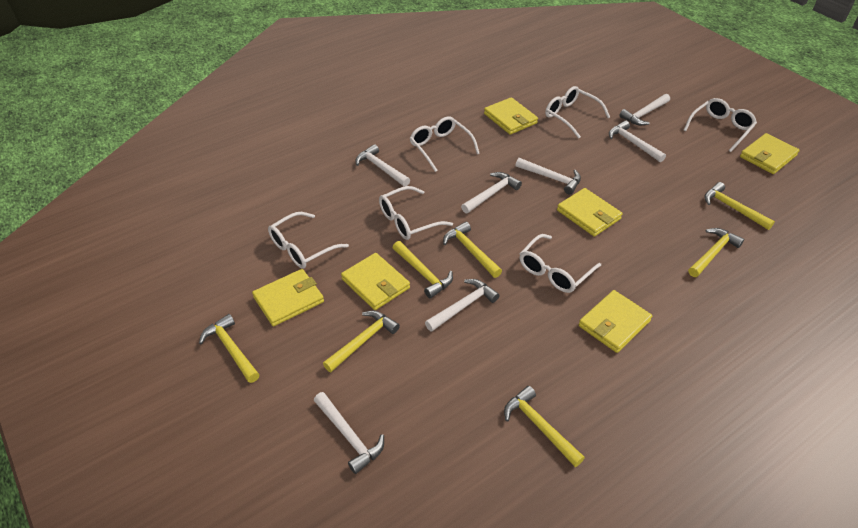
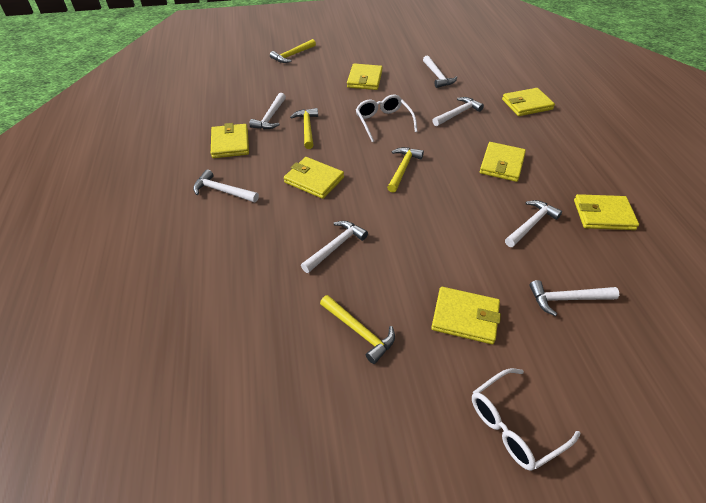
white glasses: [268,212,349,269] [379,186,453,240] [410,116,480,172] [519,234,601,293] [545,86,610,138] [684,98,757,152] = 6 -> [356,95,418,142] [472,368,580,471] = 2
yellow hammer: [199,314,259,383] [323,311,400,372] [393,241,453,298] [443,222,502,278] [504,386,585,467] [688,228,744,277] [704,182,775,230] = 7 -> [270,39,316,63] [290,108,318,149] [320,295,395,364] [387,147,424,193] = 4
yellow wallet: [252,269,324,326] [341,253,410,310] [484,97,538,135] [557,188,623,237] [579,290,652,353] [740,133,800,174] = 6 -> [211,123,249,158] [284,157,344,199] [347,63,383,90] [431,287,501,344] [480,142,526,182] [502,88,555,116] [574,194,639,230] = 7

